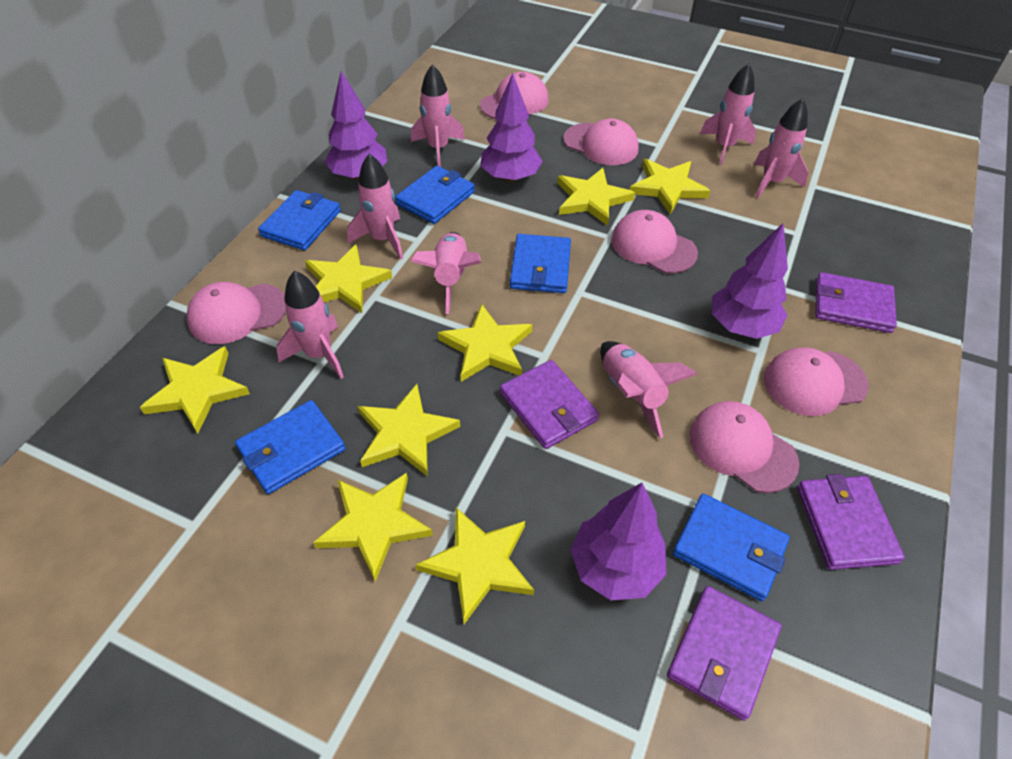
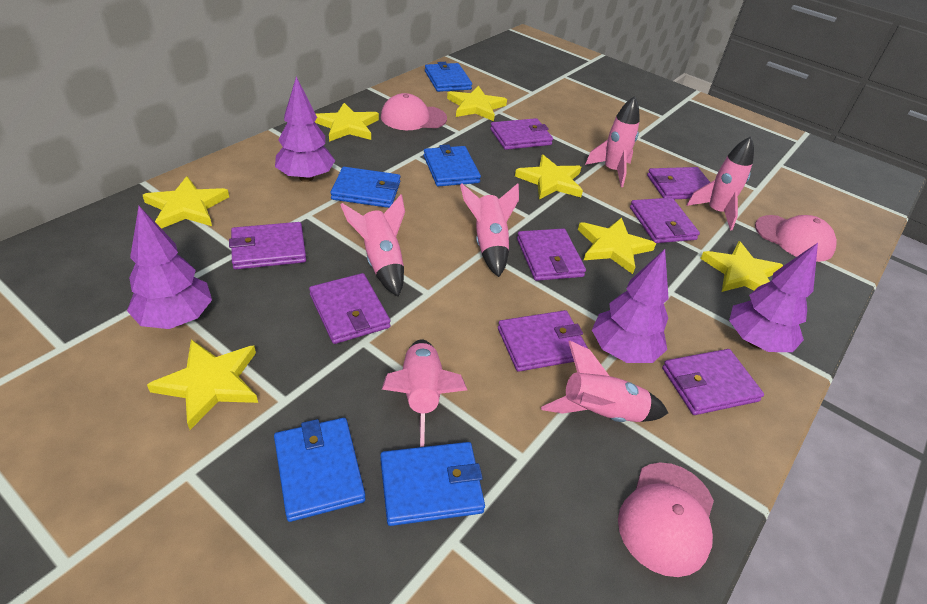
pink cap: [187,282,286,344] [480,72,549,119] [563,118,639,165] [611,210,698,274] [689,401,799,493] [764,347,869,416] = 6 -> [381,93,447,130] [618,462,714,577] [755,215,837,262] = 3
pink rocket: [276,271,344,379] [347,154,403,259] [410,232,481,314] [411,64,465,167] [600,341,697,438] [700,63,756,165] [754,98,808,199] = 7 -> [340,195,405,296] [382,339,467,447] [460,183,519,277] [541,341,668,422] [585,96,640,187] [686,136,754,230] = 6
purple wallet: [500,360,599,449] [667,586,782,721] [797,474,905,570] [815,272,897,333] = 4 -> [229,222,306,269] [309,273,390,344] [490,118,553,150] [498,310,588,372] [517,228,586,281] [630,198,700,243] [647,167,710,199] [662,349,764,415] = 8
yellow star: [140,347,250,434] [305,244,392,313] [313,473,433,582] [358,384,460,477] [416,507,534,624] [437,304,532,382] [557,168,635,226] [630,159,710,214] = 8 -> [143,176,229,229] [147,339,258,430] [314,103,379,142] [447,86,507,121] [515,155,583,200] [578,218,656,274] [700,241,783,292] = 7

